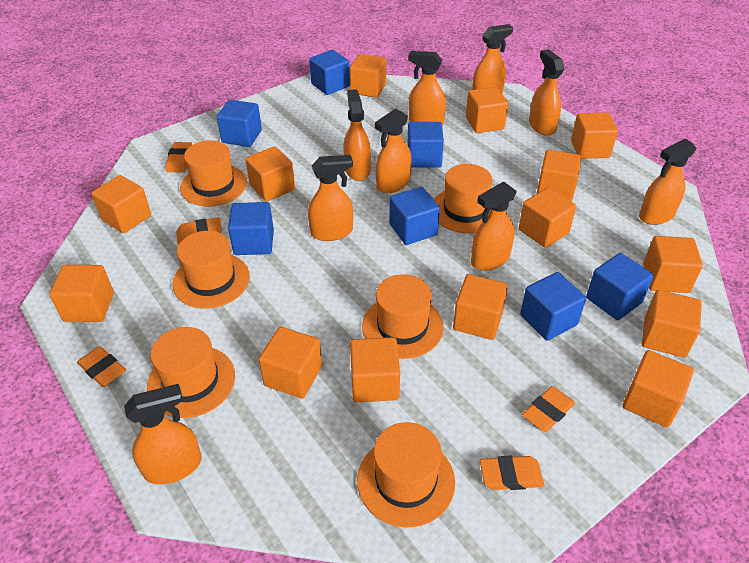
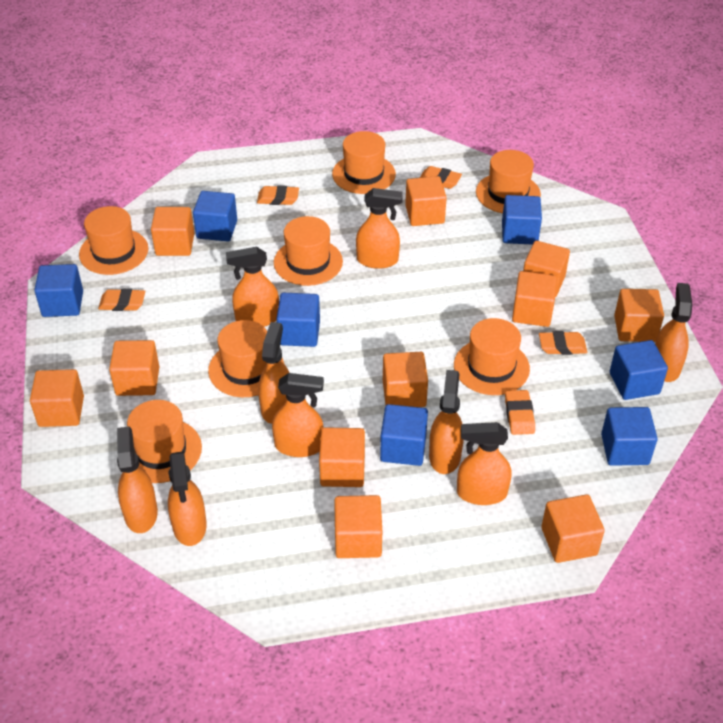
orange cube: [49,265,114,322] [91,175,151,233] [245,146,295,202] [259,327,322,399] [350,54,386,98] [350,337,400,402] [453,274,508,340] [466,87,508,133] [519,188,576,248] [536,150,582,202] [571,112,618,159] [623,350,694,427] [642,290,702,358] [643,236,703,293] = 14 -> [30,369,84,427] [109,340,159,396] [151,207,194,256] [319,427,365,487] [334,495,382,558] [383,352,428,407] [405,176,447,226] [512,271,557,327] [523,241,570,297] [541,494,605,563] [614,289,664,342] = 11
orange hat: [147,327,235,418] [173,231,250,309] [180,140,247,206] [357,422,455,528] [362,274,444,359] [434,164,492,233] = 6 -> [79,206,148,275] [127,400,202,483] [208,320,284,397] [274,216,343,286] [332,131,396,194] [454,318,530,395] [476,150,541,213] = 7

